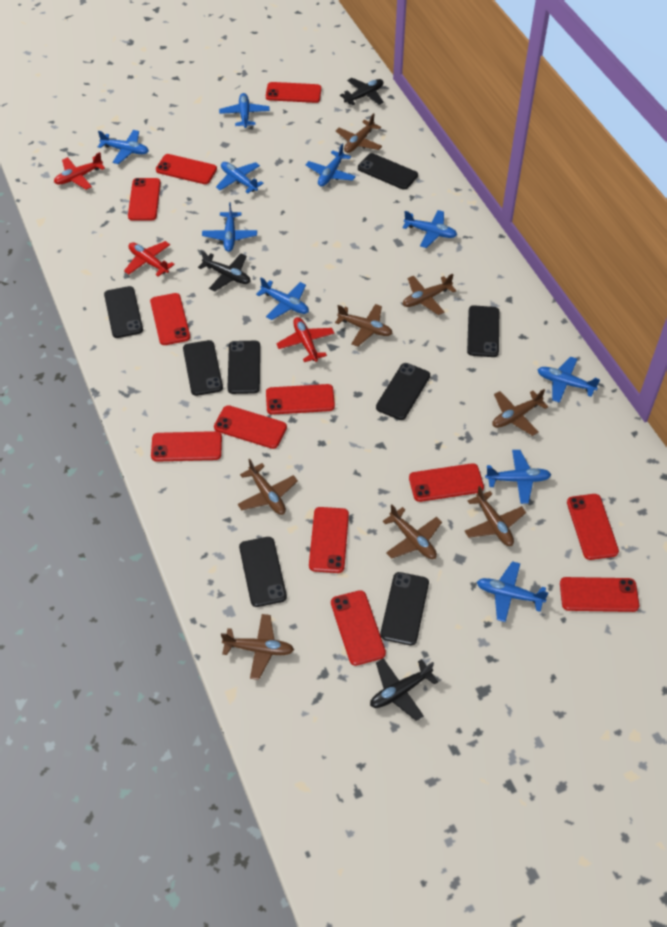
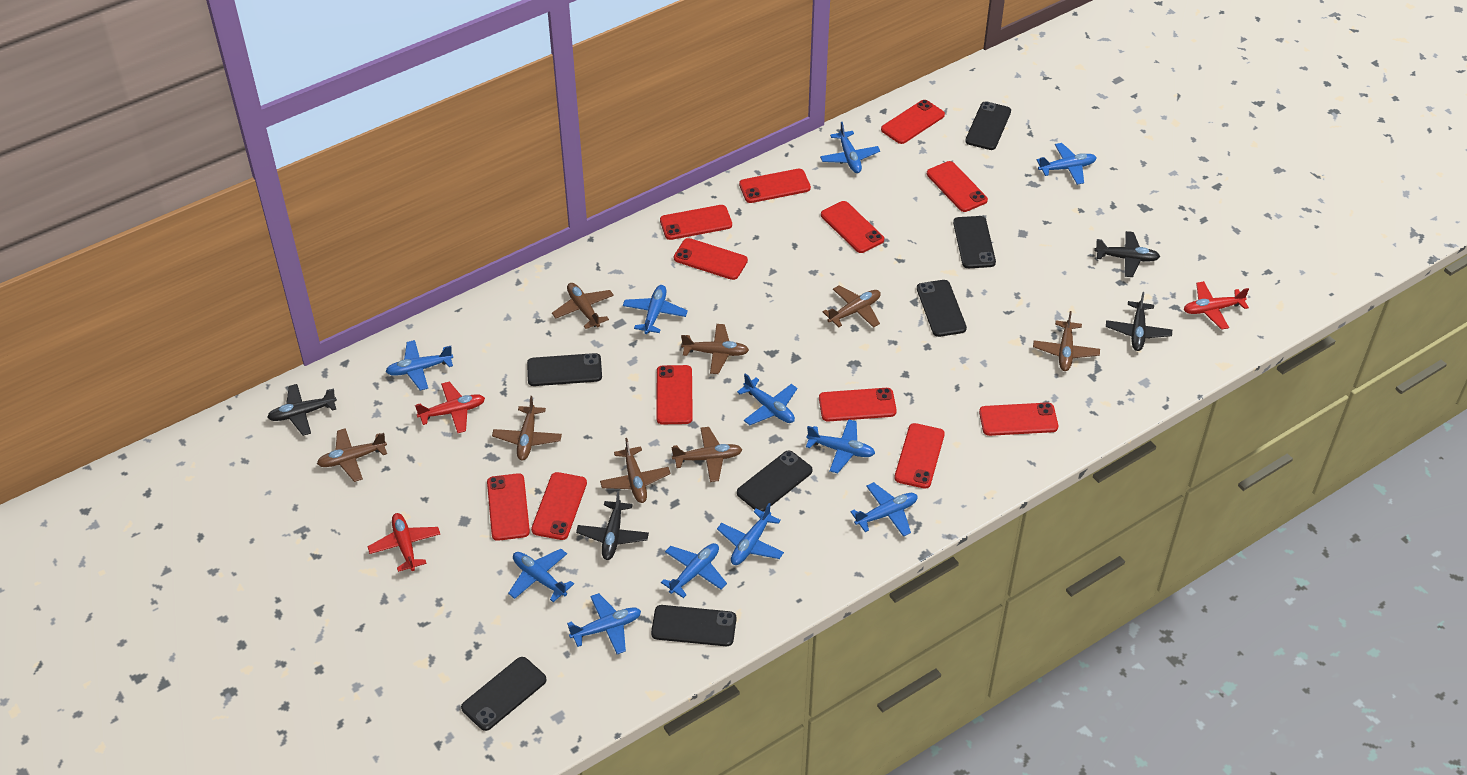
black phone: [104,286,143,338] [183,340,223,396] [227,341,260,394] [239,537,287,607] [358,153,418,190] [376,363,430,420] [380,572,429,645] [467,305,499,357] = 8 -> [461,657,547,731] [527,353,602,386] [651,605,736,646] [737,451,813,512] [917,280,967,337] [953,216,996,268] [965,101,1011,150] = 7
black plane: [198,251,251,291] [340,78,384,105] [370,658,438,721] = 3 -> [267,384,337,436] [576,491,649,560] [1094,231,1160,277] [1106,292,1172,351] = 4
blue plane: [98,130,149,164] [202,202,257,252] [216,162,264,194] [219,93,270,128] [256,278,309,320] [306,143,356,187] [403,210,457,248] [477,561,549,622] [485,450,551,504] [537,357,600,403] = 10 -> [386,340,453,391] [508,549,574,602] [567,593,641,654] [623,285,688,334] [661,543,727,598] [717,503,784,565] [737,373,797,425] [806,419,875,473] [820,122,880,173] [850,482,918,537] [1037,143,1097,185] = 11

